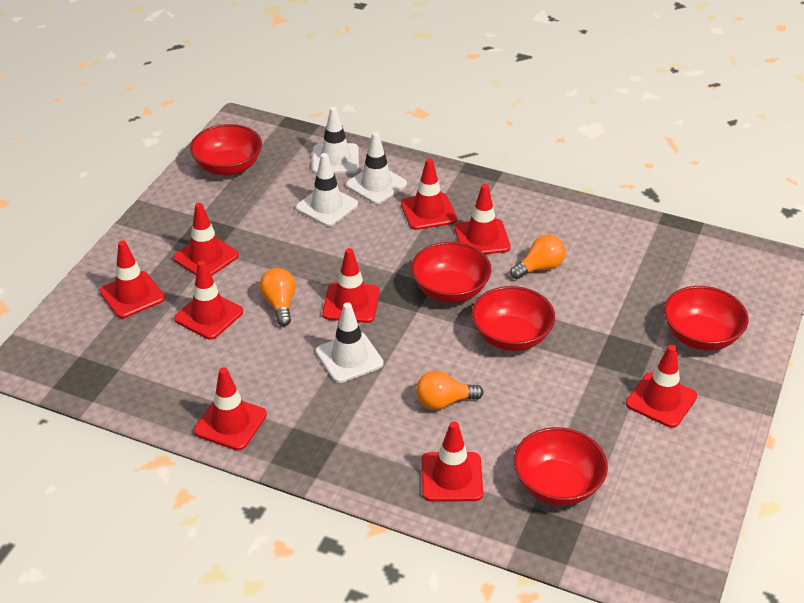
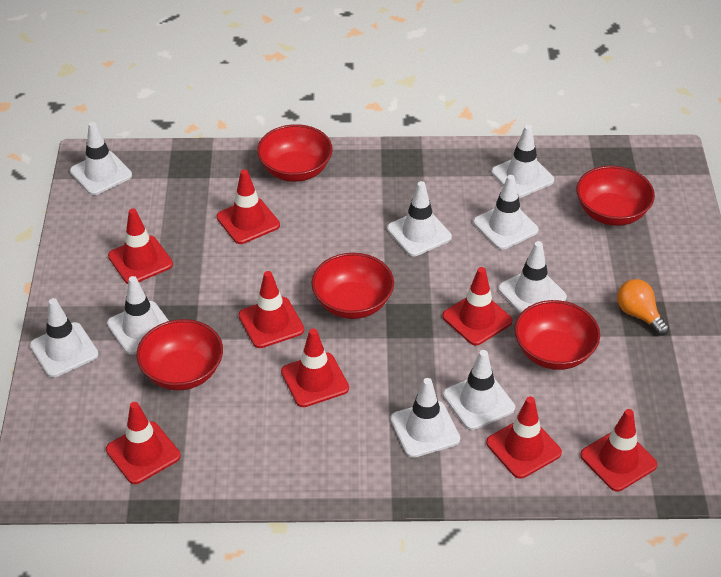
orange light bulb: [260,268,296,326] [416,371,483,410] [510,235,566,279] = 3 -> [617,279,669,336] = 1
red traffic cone: [100,240,165,318] [173,203,239,276] [174,261,243,339] [194,367,267,450] [322,248,380,323] [401,158,457,230] [422,421,483,502] [455,184,511,254] [626,345,697,428] = 9 -> [106,402,181,484] [108,208,173,284] [217,169,280,244] [239,271,304,348] [281,328,349,407] [442,267,512,345] [486,397,562,479] [580,409,657,491] = 8
white traffic cone: [296,153,358,226] [312,107,359,174] [316,302,384,383] [346,132,407,204] = 4 -> [30,298,99,377] [70,122,132,195] [107,276,169,355] [387,181,452,256] [390,378,460,458] [443,350,515,430] [473,175,539,250] [491,125,554,198] [498,241,567,314] = 9

